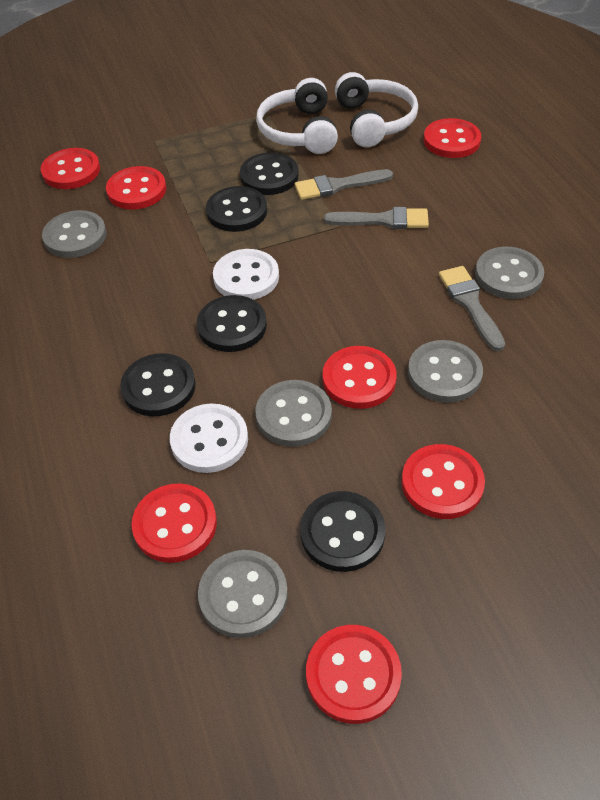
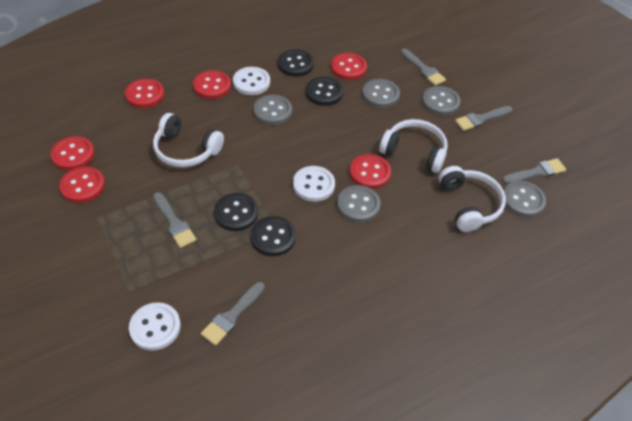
black button: [120,353,196,416] [197,295,267,352] [206,186,267,232] [240,153,299,195] [300,491,385,572] = 5 -> [214,193,258,231] [251,216,296,256] [278,49,314,77] [306,77,343,106] = 4
grey brush: [295,169,393,200] [324,207,429,229] [439,266,505,351] = 3 -> [153,192,196,248] [201,282,265,346] [401,48,446,86] [455,106,513,131] [502,158,566,184] = 5
red button: [40,148,100,189] [106,166,166,210] [131,483,217,563] [306,625,402,724] [323,346,397,409] [402,444,485,519] [424,118,481,158] = 7 -> [50,136,95,170] [59,166,105,203] [125,78,164,108] [193,70,231,99] [331,53,367,80] [350,154,391,189] = 6
white button: [170,404,248,473] [213,249,279,300] = 2 -> [129,302,181,351] [233,67,270,95] [293,166,335,202] = 3
white headphones: [256,78,338,154] [335,72,418,147] = 2 -> [153,113,224,167] [379,119,448,173] [439,166,506,232] = 3

